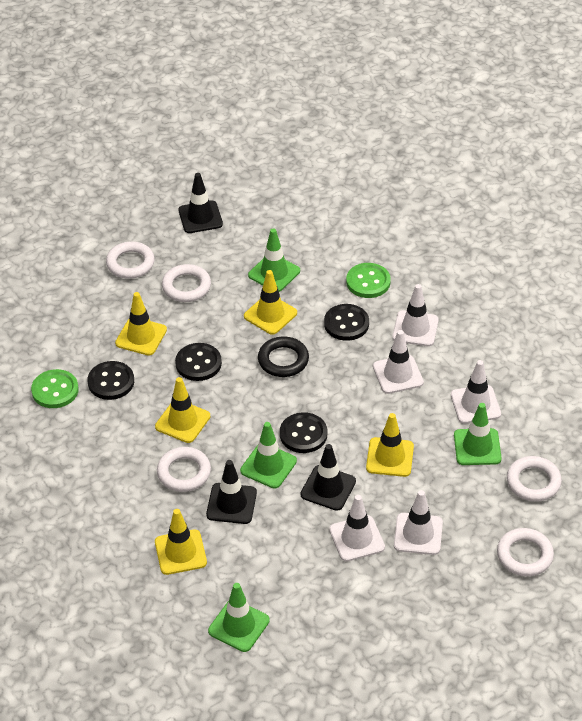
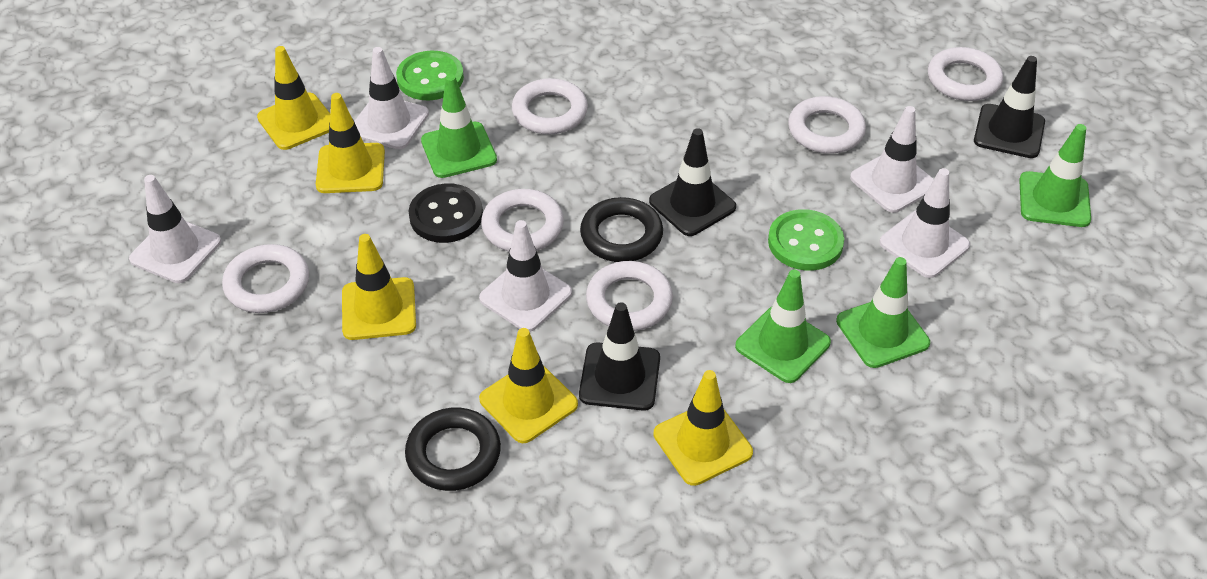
black button: [87,361,134,400] [175,343,222,381] [280,412,327,453] [324,304,369,341] = 4 -> [408,183,483,243] = 1
black ring: [258,337,309,377] = 1 -> [405,408,501,491] [580,197,663,262] = 2
white ring: [106,242,155,279] [157,447,211,492] [162,264,211,302] [497,528,554,576] [507,456,562,501] = 5 -> [222,244,309,313] [481,189,564,251] [512,78,588,134] [586,261,673,331] [788,96,866,154] [928,47,1003,101] = 6

